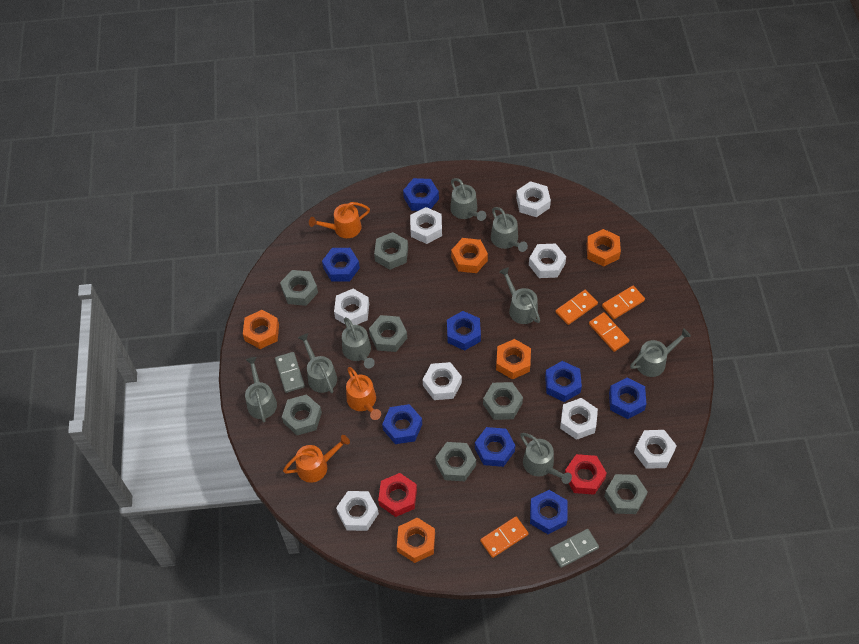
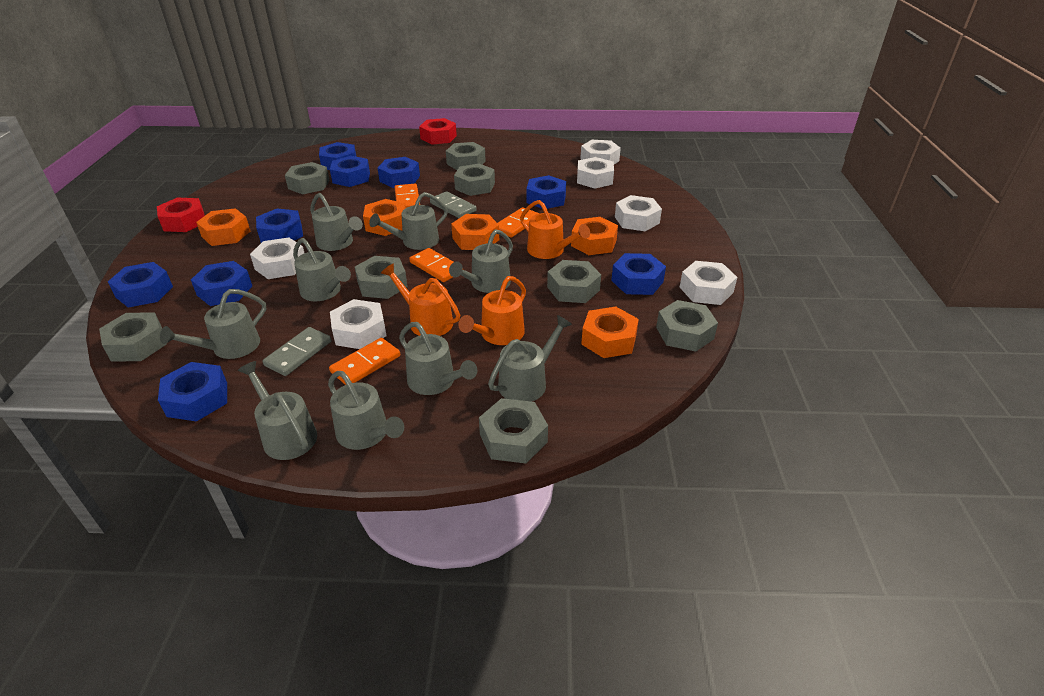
blue nut: [322,248,360,282] [382,404,422,444] [403,178,439,211] [447,311,481,351] [475,427,516,467] [530,490,567,534] [545,361,582,402] [609,377,646,419] = 8 -> [108,262,173,308] [158,362,227,421] [191,261,252,306] [256,209,303,243] [319,142,356,170] [330,156,370,187] [378,157,420,188] [526,175,566,209] [611,253,666,295] = 9
grey nut: [280,270,318,306] [282,394,322,435] [369,315,407,352] [374,232,408,270] [435,442,476,481] [483,382,523,420] [604,474,648,514] = 7 -> [99,312,167,362] [285,162,330,194] [355,256,408,299] [446,142,486,170] [454,164,495,196] [479,398,548,463] [547,260,601,303] [656,300,718,352] = 8
grey watering can: [245,357,277,422] [298,333,337,393] [342,317,375,369] [450,178,486,221] [491,207,528,252] [499,267,540,324] [520,433,572,484] [630,328,691,377] = 8 -> [160,289,266,359] [238,361,317,460] [293,238,351,301] [310,193,363,251] [328,371,404,450] [369,192,448,250] [399,322,477,395] [449,229,513,293] [488,315,572,402] = 9
white nut: [334,289,369,326] [336,491,379,531] [410,207,442,244] [423,362,462,400] [516,181,551,217] [529,244,566,278] [560,398,598,440] [634,430,677,469] = 8 -> [250,237,304,279] [330,299,387,349] [577,157,614,189] [580,140,621,164] [615,195,662,231] [679,261,737,305] = 6

